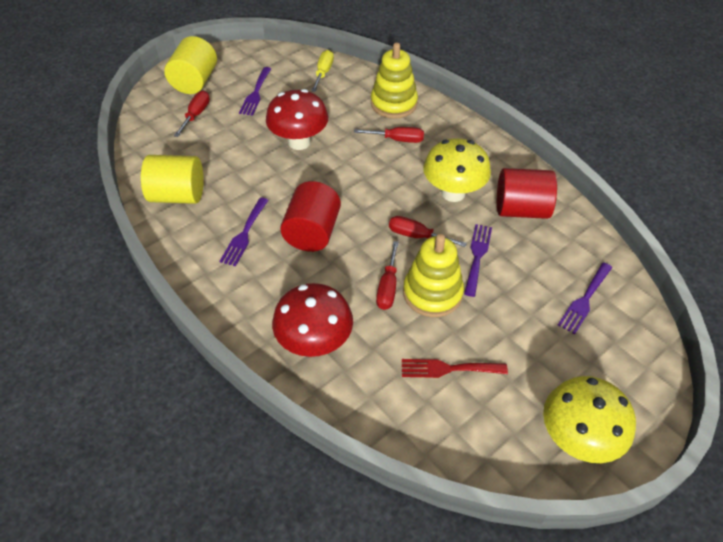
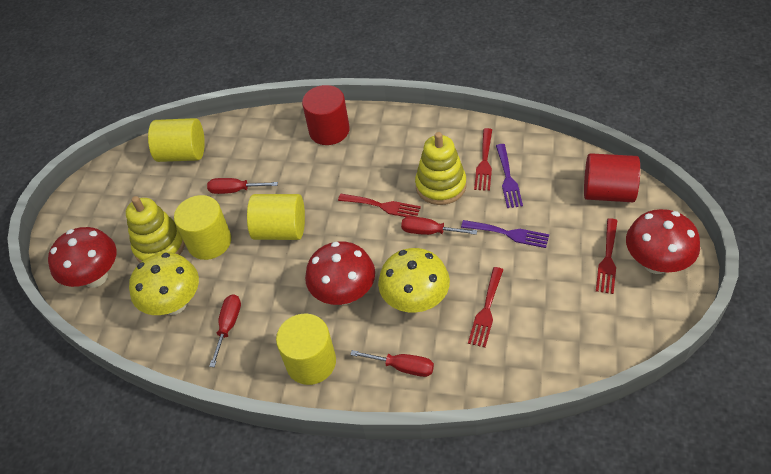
purple fork: [219,198,269,266] [239,67,271,116] [464,224,492,297] [558,262,612,334] = 4 -> [461,220,549,248] [496,144,523,208] = 2
red fork: [402,359,508,378] = 1 -> [338,194,421,217] [468,267,503,347] [474,128,492,191] [596,218,618,294] = 4
red mushroom: [266,89,328,150] [272,283,353,357] = 2 -> [48,227,117,288] [305,242,375,305] [626,209,700,274] = 3
yellow cylinder: [141,155,204,204] [164,36,217,94] = 2 -> [148,118,205,162] [174,195,231,260] [247,194,305,240] [276,314,336,385] = 4
yellow screwdriver: [311,50,334,92] = 1 -> none = 0

